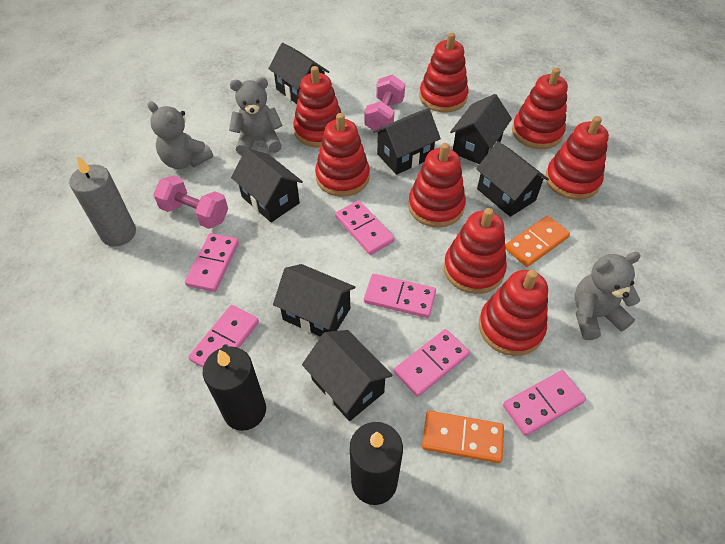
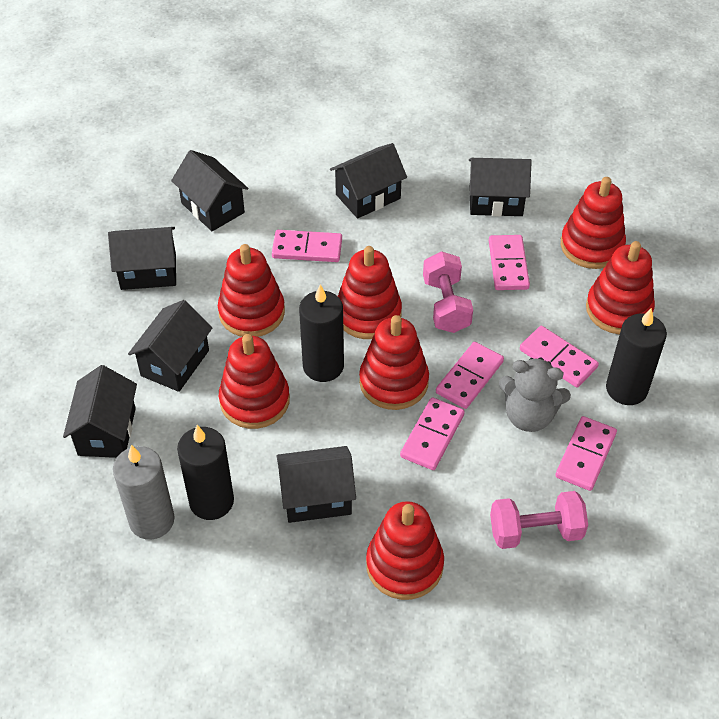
black candle: [203,346,266,431] [350,422,403,505] = 2 -> [177,425,234,520] [299,284,344,382] [606,308,667,405] = 3
grey teddy bear: [148,101,213,169] [229,77,283,155] [575,252,641,340] = 3 -> [499,357,571,432] = 1
orange domino: [422,411,504,463] [505,216,570,267] = 2 -> none = 0
red stacking toy: [293,66,341,148] [315,113,370,197] [408,143,466,227] [419,33,469,112] [444,208,507,294] [479,270,548,356] [512,68,568,149] [545,116,609,200] = 8 -> [218,244,285,337] [219,334,290,429] [338,246,402,339] [359,315,429,410] [366,501,444,600] [561,177,626,269] [586,241,655,334] = 7

